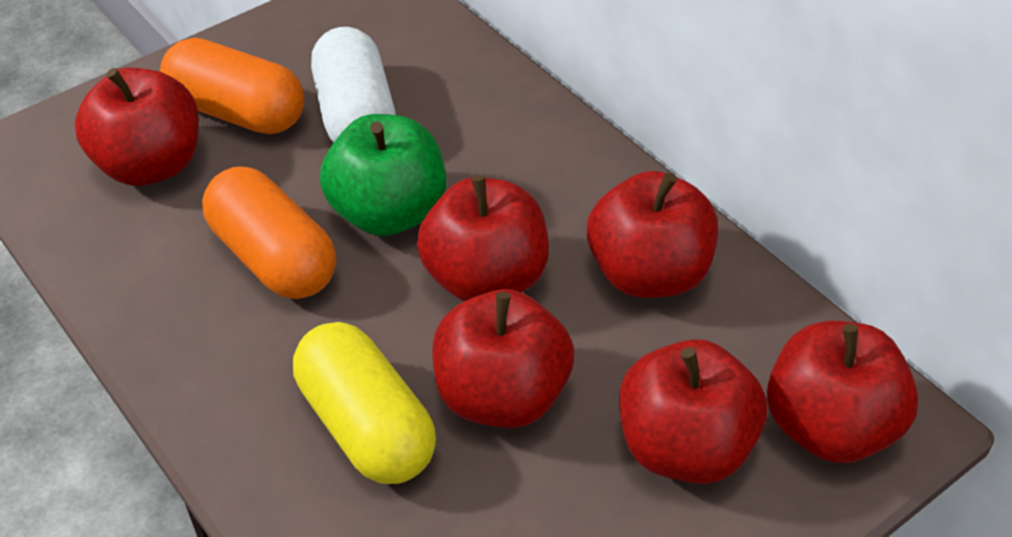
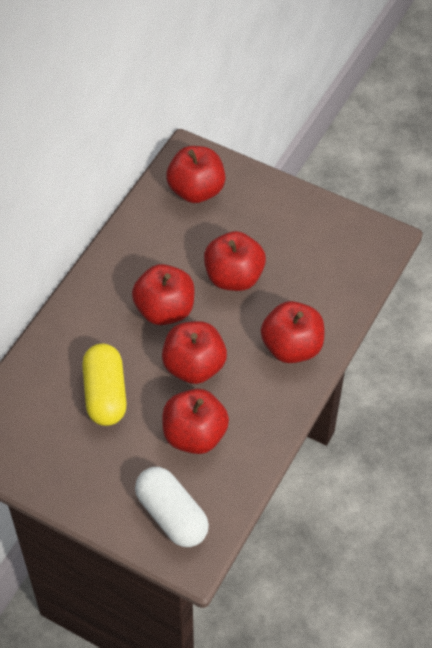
green apple: [320,114,446,236] = 1 -> none = 0
orange capsule: [160,38,305,134] [202,166,336,299] = 2 -> none = 0

